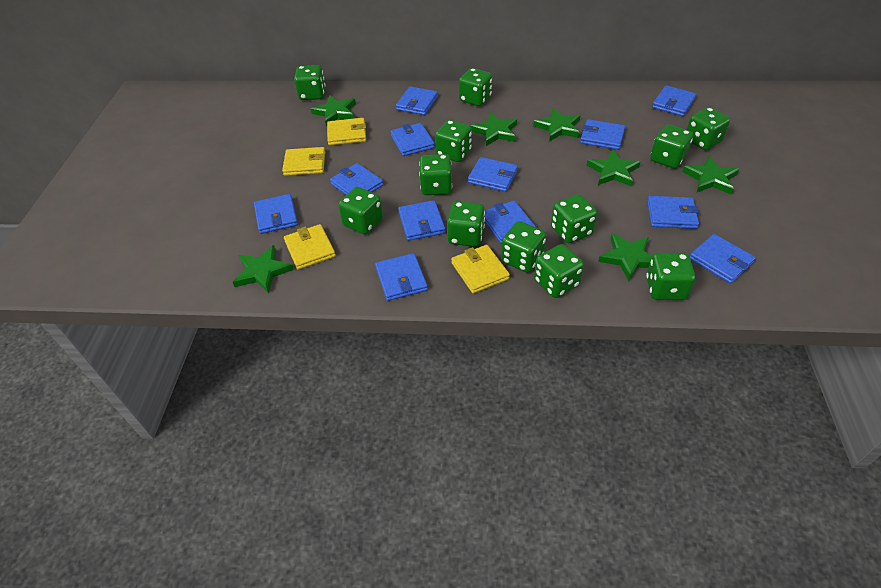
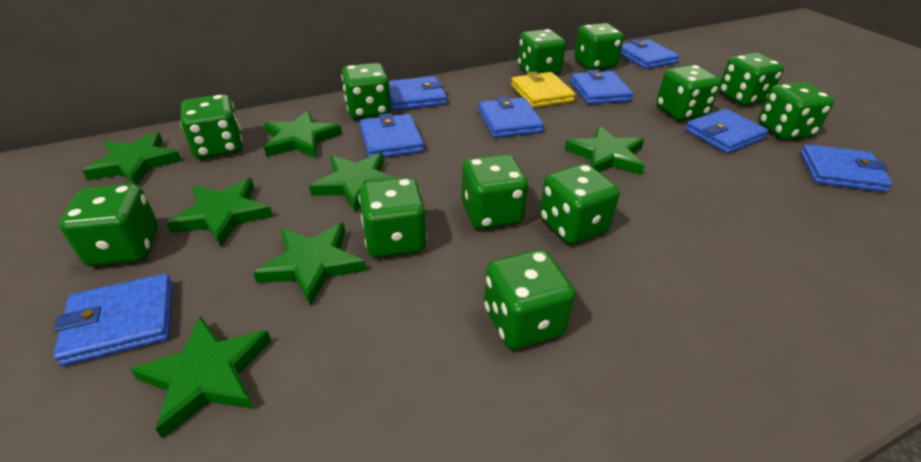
blue wallet: [254,194,298,234] [330,163,383,195] [375,253,428,301] [390,123,435,156] [396,86,438,115] [398,200,445,241] [468,157,518,192] [485,201,536,244] [580,119,625,150] [647,196,699,229] [652,85,696,116] [690,234,756,284] = 12 -> [53,273,172,366] [360,113,424,158] [389,76,447,110] [478,96,544,138] [570,69,633,104] [620,39,680,69] [685,109,769,154] [800,144,893,192] = 8
yellow wallet: [282,147,325,176] [284,224,336,270] [327,118,366,145] [451,245,510,294] = 4 -> [511,71,576,108] = 1

